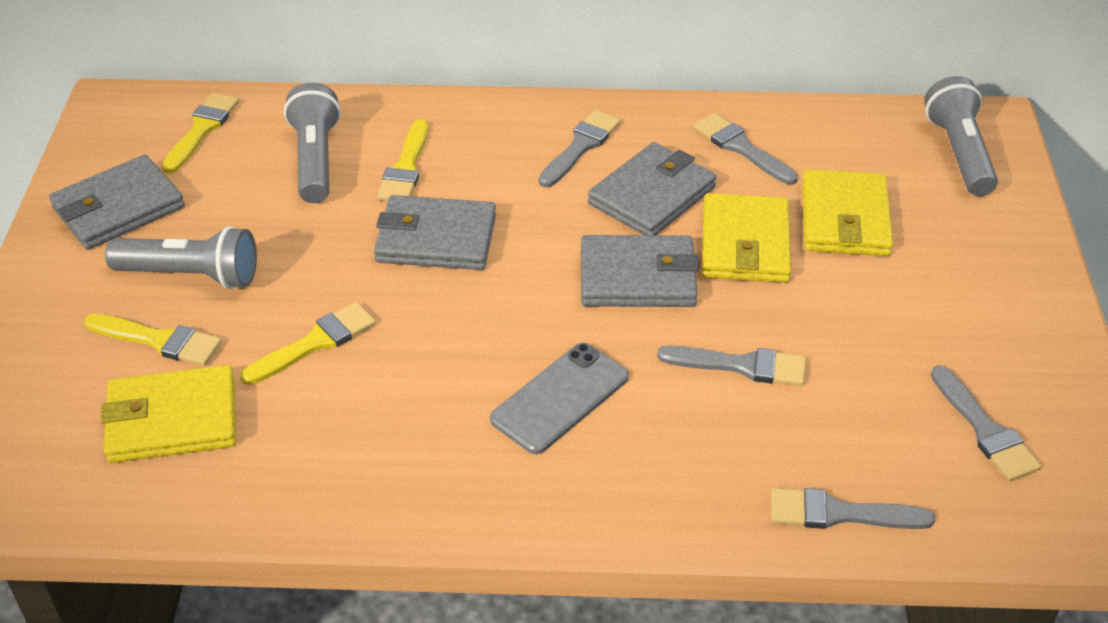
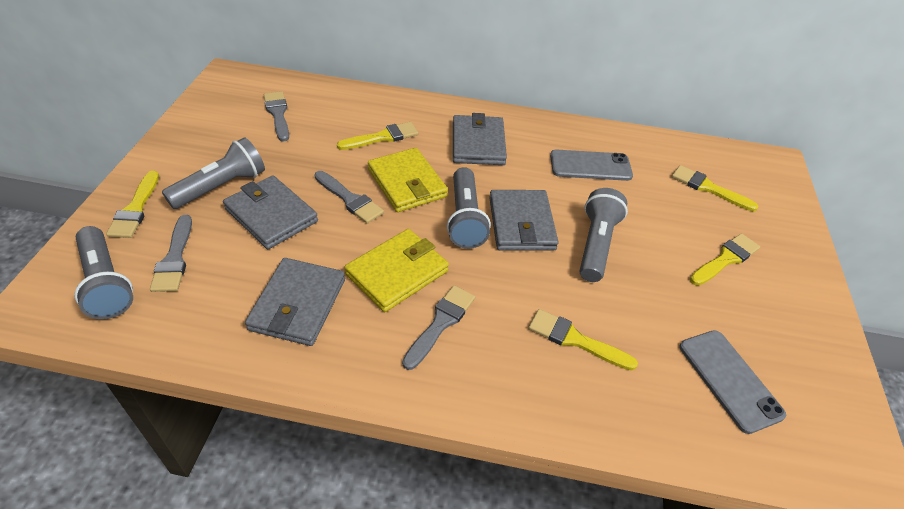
grey brush: [538,110,621,187] [657,346,806,386] [694,113,798,185] [771,488,935,529] [931,365,1041,481] = 5 -> [150,215,192,292] [264,91,289,142] [314,171,384,224] [402,285,475,370] = 4
grey flashlight: [105,226,257,289] [284,83,341,203] [924,76,998,196] = 3 -> [74,226,133,319] [162,137,265,209] [447,167,491,249] [579,188,628,282] = 4
grey phone: [490,343,629,454] = 1 -> [550,150,633,181] [680,330,786,434] = 2
yellow brush: [84,314,222,366] [162,92,239,174] [240,302,376,385] [377,119,428,201] = 4 -> [106,171,159,238] [337,122,418,150] [528,309,638,371] [672,165,759,211] [690,233,760,286] = 5
yellow wallet: [100,365,236,463] [702,193,791,283] [802,169,893,256] = 3 -> [344,229,449,312] [368,148,448,212] = 2

